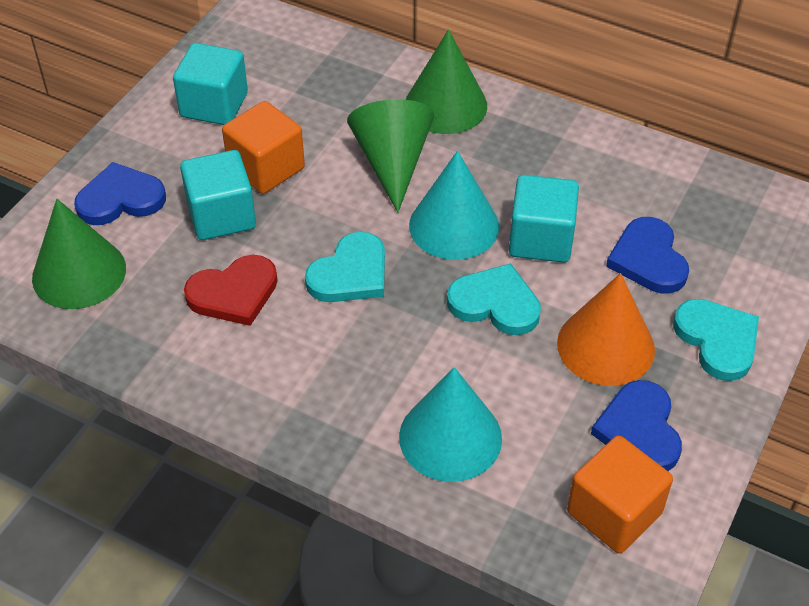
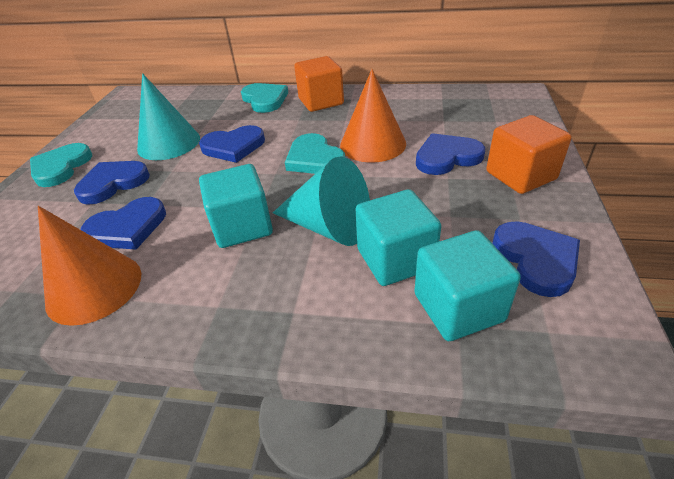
blue heart: [74,162,166,225] [591,380,682,471] [606,217,689,294] = 3 -> [74,161,150,205] [81,197,166,250] [199,125,265,163] [416,133,485,175] [493,221,580,297] = 5
green cone: [32,199,126,309] [347,99,434,212] [406,29,487,134] = 3 -> none = 0
orange cone: [557,273,655,386] = 1 -> [38,206,141,326] [340,69,406,163] = 2
red heart: [184,255,278,326] = 1 -> none = 0

